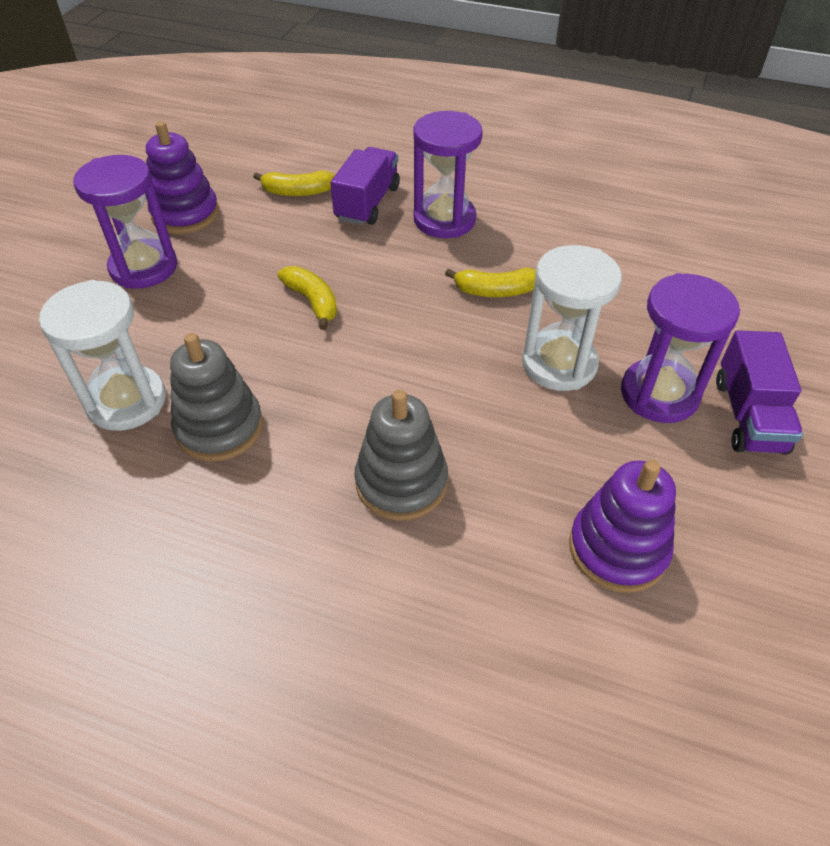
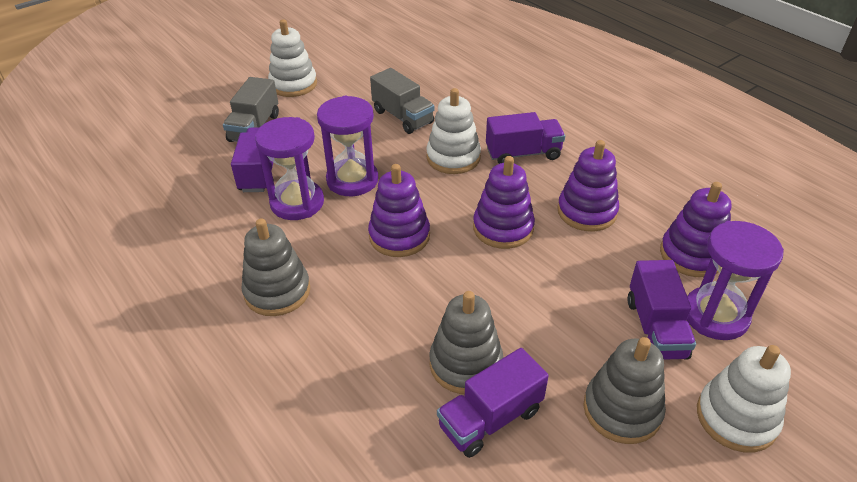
grey stacking toy: [170,333,263,462] [354,390,448,521] = 2 -> [241,218,310,316] [430,291,503,394] [583,337,666,444] = 3
grey truck: none = 0 -> [223,77,279,142] [370,68,434,134] = 2
purple stacking toy: [146,121,219,234] [569,460,676,593] = 2 -> [368,164,430,257] [473,156,535,249] [557,140,619,231] [660,182,731,277] = 4
purple truck: [331,147,400,225] [716,330,803,455] = 2 -> [231,127,274,192] [437,348,549,458] [486,112,565,164] [627,260,696,360] = 4
white hourglass: [39,280,166,431] [522,245,622,391] = 2 -> none = 0
white stacking toy: none = 0 -> [268,19,317,97] [426,88,481,174] [697,345,791,453] = 3
yellow banana: [253,170,336,196] [278,266,337,330] [445,268,536,297] = 3 -> none = 0

